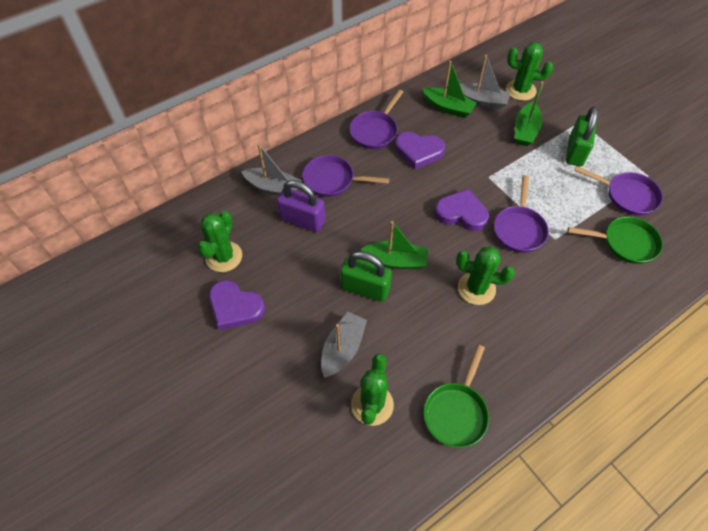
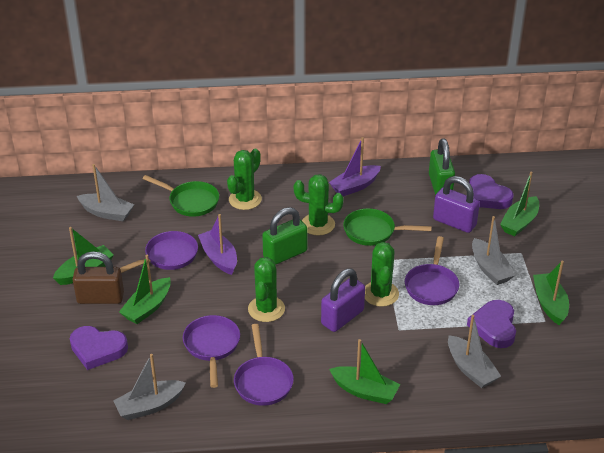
brown padlock: none = 0 -> [73,251,124,304] = 1
green boat: [361,221,428,269] [422,61,477,118] [515,82,544,146] = 3 -> [53,227,114,285] [119,255,171,324] [329,339,400,404] [500,172,539,236] [533,261,569,325] = 5
grey boat: [241,144,302,196] [321,312,367,378] [460,55,510,109] = 3 -> [77,164,134,221] [113,354,186,420] [448,315,501,388] [472,216,515,285] = 4
purple boat: none = 0 -> [198,214,237,275] [329,137,381,196] = 2
purple padlock: [277,180,326,232] = 1 -> [321,268,365,332] [433,176,480,233] = 2

